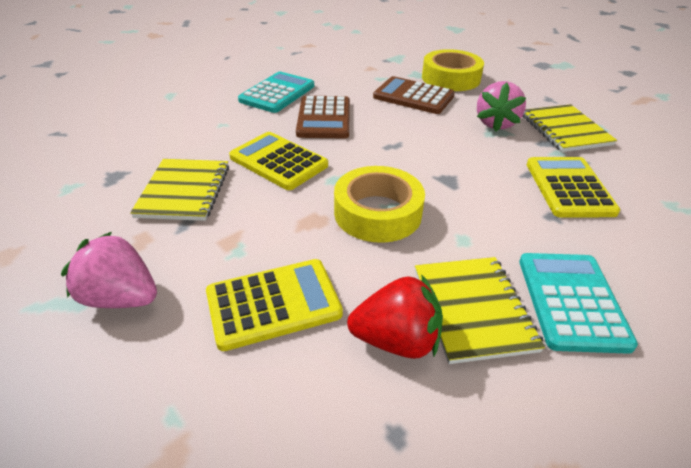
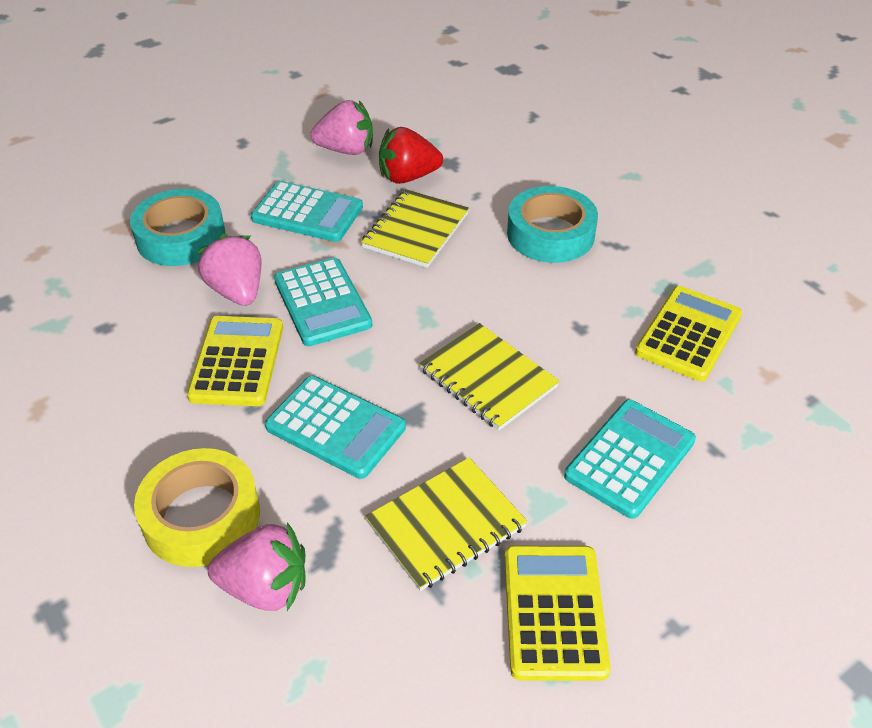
brown calculator: [296,96,350,139] [373,76,455,114] = 2 -> none = 0
pink strawberry: [61,232,157,308] [477,81,526,132] = 2 -> [197,234,261,306] [208,522,306,611] [310,100,373,155] = 3
turquoise calculator: [238,72,314,113] [519,253,638,354] = 2 -> [251,181,363,242] [265,376,406,479] [274,258,372,346] [564,400,696,519] = 4
turquoise tape: none = 0 -> [130,189,225,266] [507,186,598,263] = 2
yellow tape: [334,166,425,243] [422,49,484,91] = 2 -> [134,448,260,567] = 1

